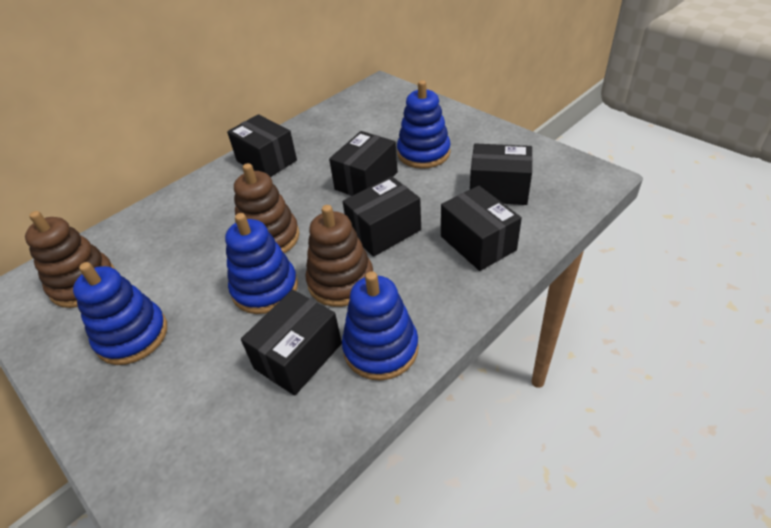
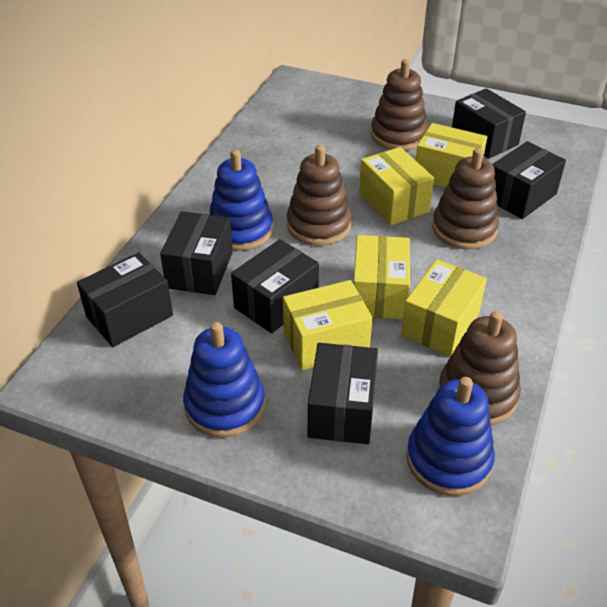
blue stacking toy: [73,262,167,365] [225,213,298,314] [342,271,419,381] [397,80,451,169] = 4 -> [183,322,265,438] [209,149,273,251] [406,377,495,496] = 3
brown stacking toy: [25,211,115,308] [234,163,299,253] [306,205,373,307] = 3 -> [287,145,351,246] [371,59,428,151] [432,148,499,249] [438,311,521,425] = 4
yellow box: none = 0 -> [283,280,372,370] [353,235,410,319] [359,147,434,226] [401,259,487,357] [416,123,487,188] = 5

